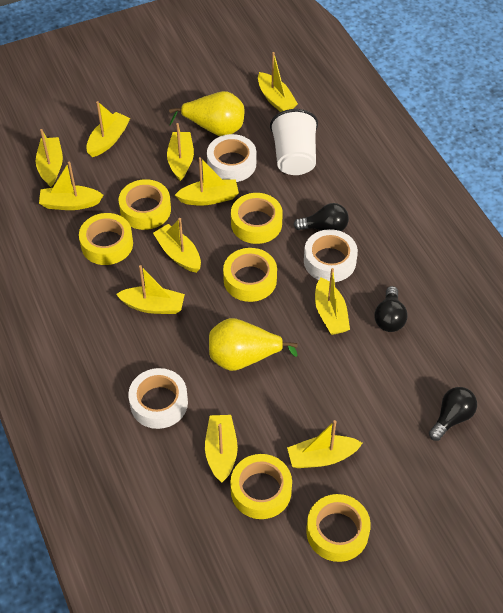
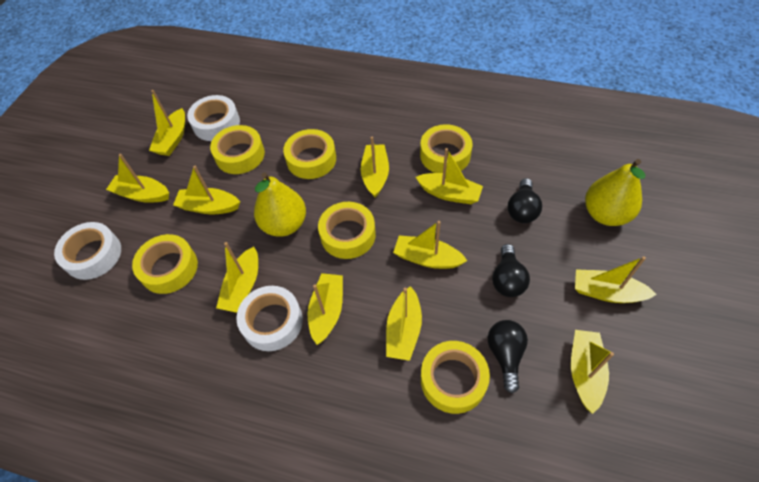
white cup: [270,109,318,175] = 1 -> none = 0

